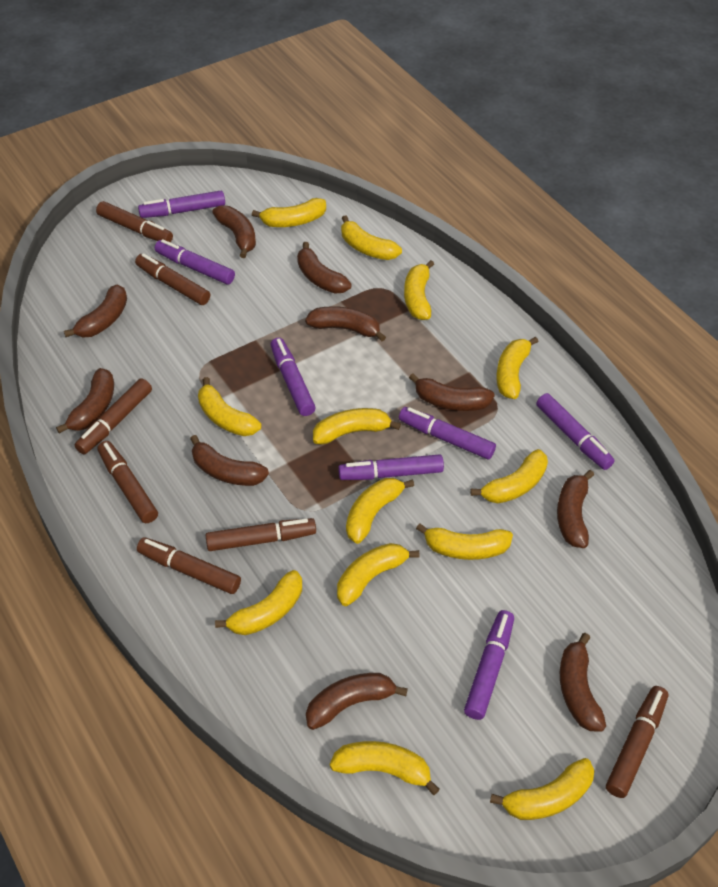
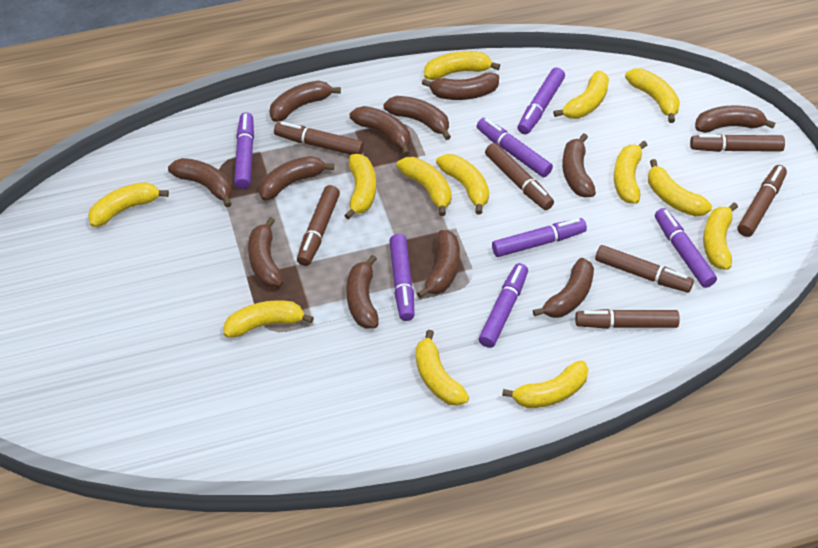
brown banana: [56,368,114,433] [64,285,127,337] [190,435,269,486] [212,206,256,258] [297,242,352,294] [305,306,386,341] [306,673,408,730] [409,373,495,411] [557,470,594,548] [560,633,606,732] = 10 -> [168,158,232,208] [248,217,283,288] [259,156,334,200] [269,81,341,122] [346,255,379,329] [350,106,410,156] [383,96,451,140] [417,230,460,299] [422,72,499,100] [533,258,594,318] [562,133,596,197] [695,105,775,133] = 12

